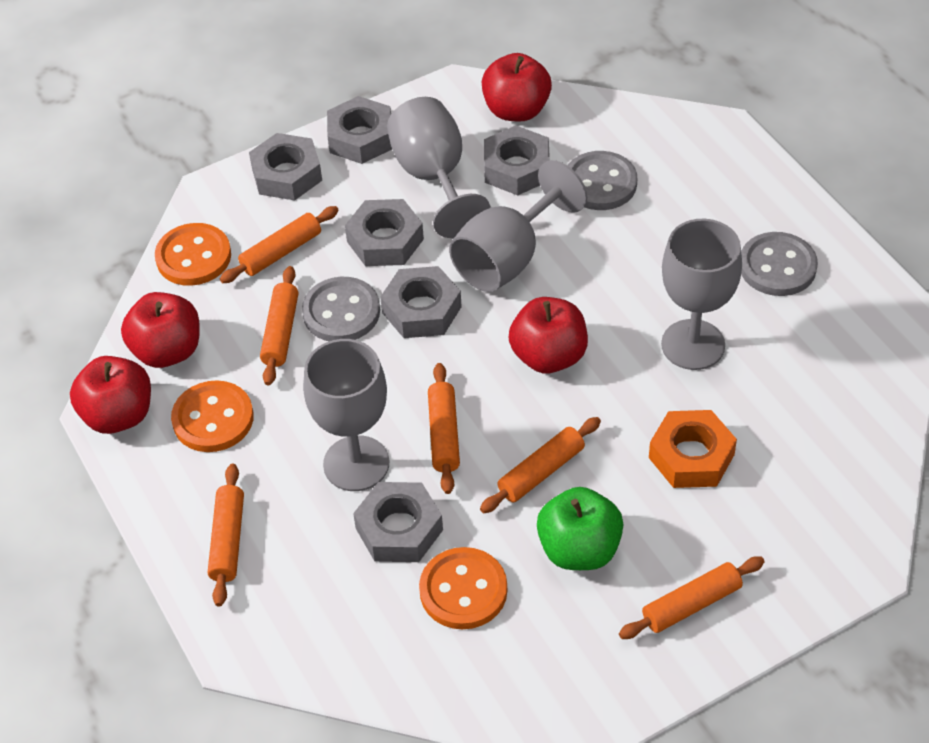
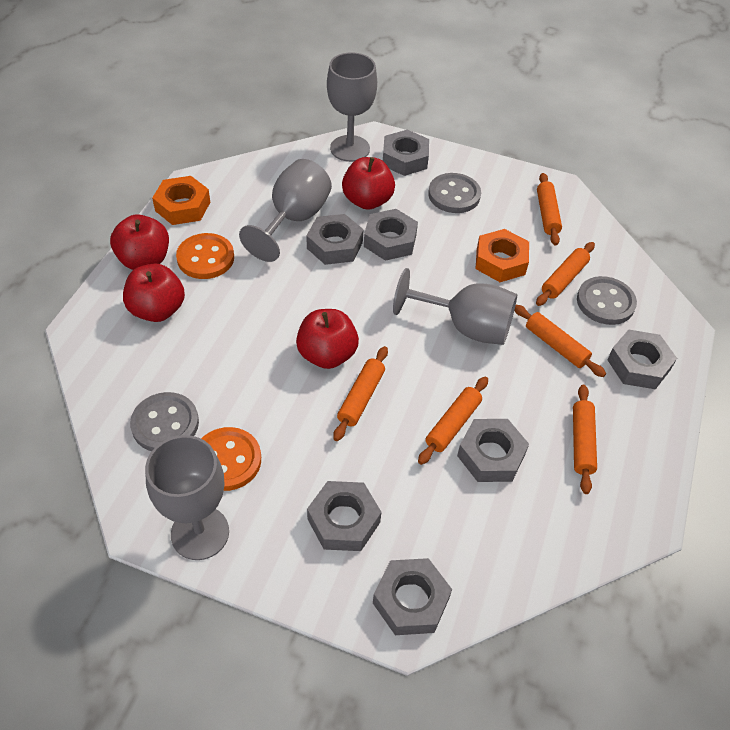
green apple: [537,487,624,570] = 1 -> none = 0
grey nut: [249,133,322,200] [327,96,392,164] [345,199,424,266] [353,482,443,562] [380,266,462,338] [484,126,550,195] = 6 -> [306,214,363,265] [307,481,381,551] [364,209,418,261] [373,558,452,635] [383,130,429,176] [457,419,529,482] [607,330,677,389] = 7
orange button: [155,223,231,286] [171,380,254,452] [419,547,507,629] = 3 -> [176,233,234,279] [201,427,261,491] = 2
orange nut: [649,410,737,488] = 1 -> [152,176,210,225] [475,229,529,282] = 2

